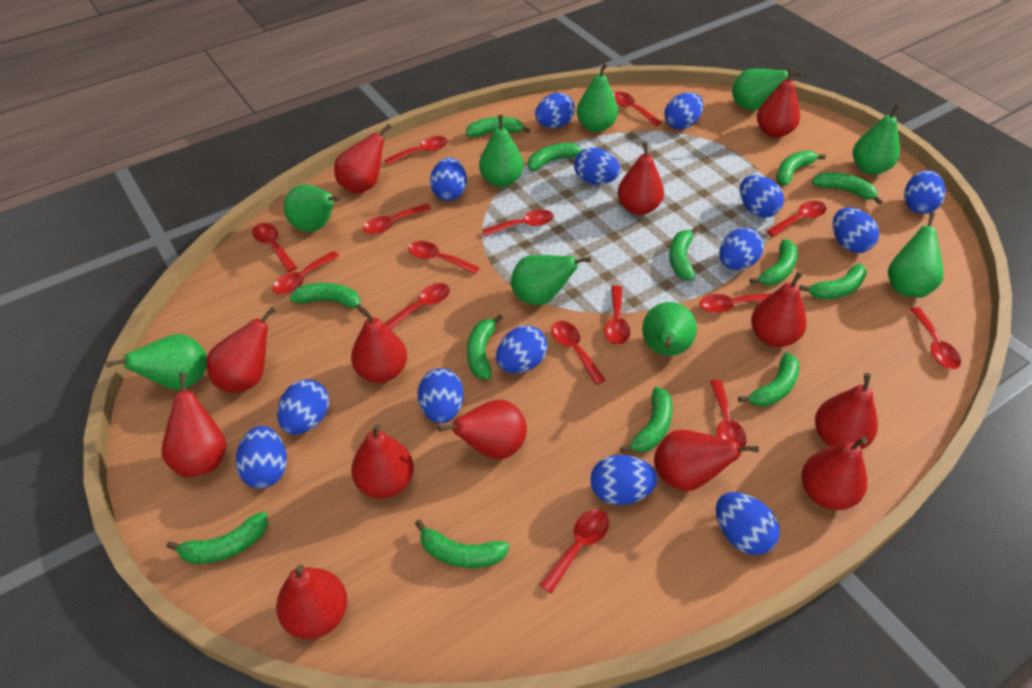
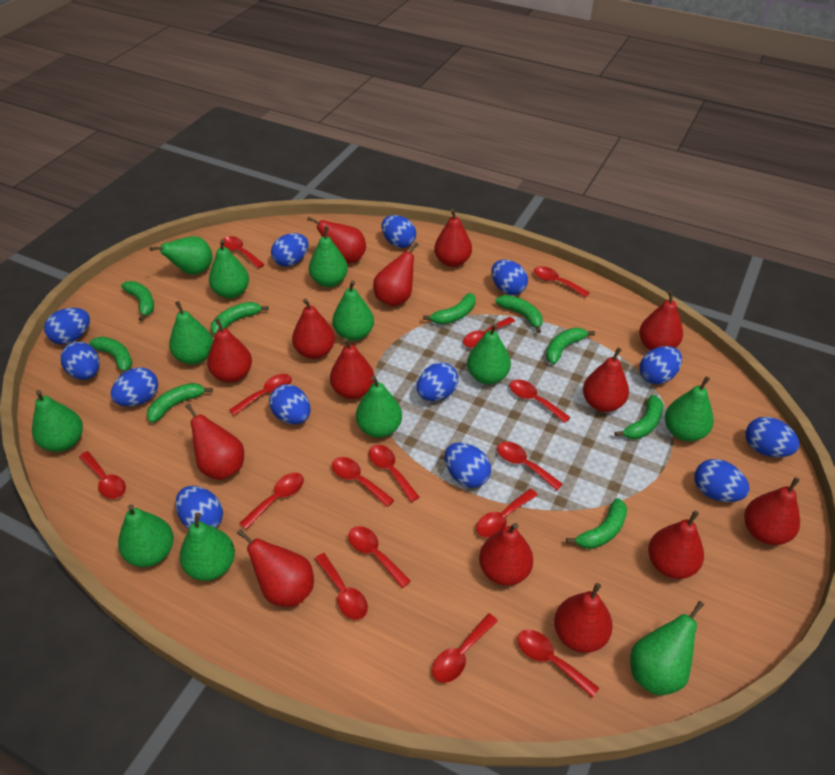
blue egg: [236,426,287,488] [277,379,329,435] [418,368,464,424] [430,158,467,201] [496,325,547,373] [535,93,575,128] [574,147,620,185] [590,455,658,505] [664,92,703,130] [716,492,780,555] [719,228,764,270] [740,175,784,218] [833,208,879,253] [904,170,946,214] = 14 -> [44,308,90,344] [60,342,100,380] [111,367,158,406] [175,486,223,529] [269,384,311,424] [271,233,309,267] [382,215,416,248] [417,362,458,401] [445,442,491,488] [491,260,528,295] [640,346,682,384] [695,459,750,502] [746,417,800,457] = 13
green banana: [166,512,268,564] [289,283,365,313] [415,520,510,568] [466,117,530,137] [467,315,503,379] [528,143,584,171] [620,387,673,453] [669,227,699,280] [738,352,800,407] [750,239,798,285] [776,150,826,186] [799,263,867,299] [812,172,883,204] = 13 -> [89,337,132,375] [121,281,154,321] [147,383,213,423] [211,302,269,335] [423,293,476,324] [495,295,543,333] [546,327,595,364] [566,498,627,549] [615,395,663,439] = 9
green pear: [105,334,207,390] [284,185,341,232] [479,115,524,187] [511,255,591,305] [577,63,618,132] [642,302,697,356] [732,69,802,110] [853,103,900,175] [888,212,944,298] = 9 -> [32,390,83,452] [118,504,174,567] [150,236,213,275] [169,301,213,365] [180,513,235,581] [209,239,249,299] [309,226,348,287] [332,280,374,341] [356,376,402,438] [467,323,511,384] [630,601,704,695] [665,376,714,441] = 12
red pear: [161,373,227,477] [206,307,276,393] [276,564,347,639] [334,124,392,194] [351,310,407,383] [351,424,414,499] [438,400,527,459] [618,142,664,215] [654,430,759,491] [751,271,807,347] [757,67,800,138] [802,437,868,510] [815,373,878,449] = 13 -> [185,403,244,480] [207,318,252,383] [237,529,314,607] [292,298,335,359] [307,216,366,263] [330,338,374,399] [373,242,419,307] [434,209,472,267] [479,523,533,586] [554,583,613,653] [583,347,629,412] [639,290,683,350] [648,511,704,579] [744,477,800,545] = 14

